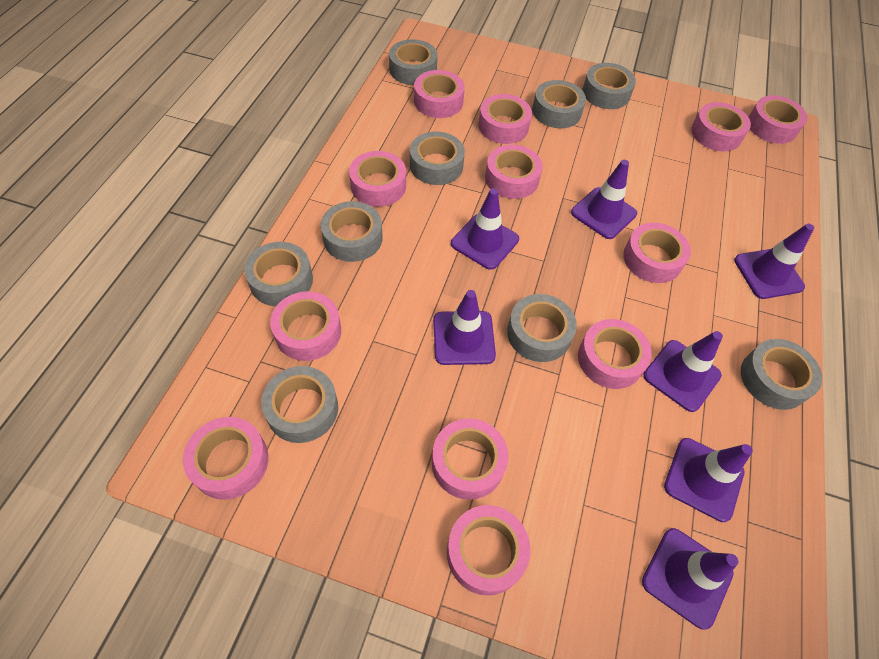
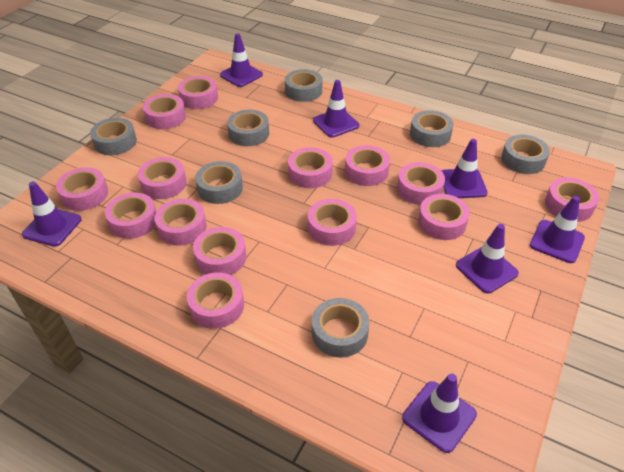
grey tape: [244,242,313,306] [261,366,338,443] [321,201,383,262] [389,39,438,85] [410,131,465,185] [507,294,577,362] [532,80,586,128] [582,63,636,109] [741,339,822,410] = 9 -> [90,118,137,155] [195,161,243,204] [227,110,269,146] [285,69,322,102] [312,298,370,358] [410,110,454,147] [501,135,550,174] = 7
pink tape: [183,417,268,500] [270,291,341,361] [349,151,406,207] [414,70,465,118] [432,418,508,500] [447,505,531,596] [479,94,532,144] [485,145,543,199] [578,319,652,389] [623,223,691,283] [691,102,751,151] [749,95,808,144] = 12 -> [56,167,108,211] [105,192,156,239] [138,157,186,199] [143,94,186,129] [155,199,207,246] [178,76,218,109] [187,272,244,329] [193,227,246,275] [288,147,333,188] [308,199,357,246] [345,145,390,186] [397,162,445,205] [418,194,470,240] [545,177,599,222] = 14

